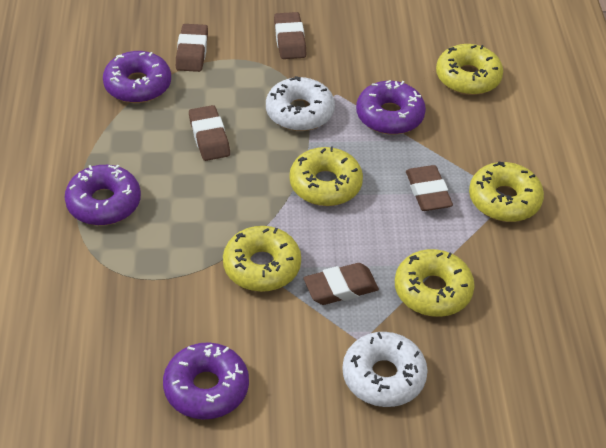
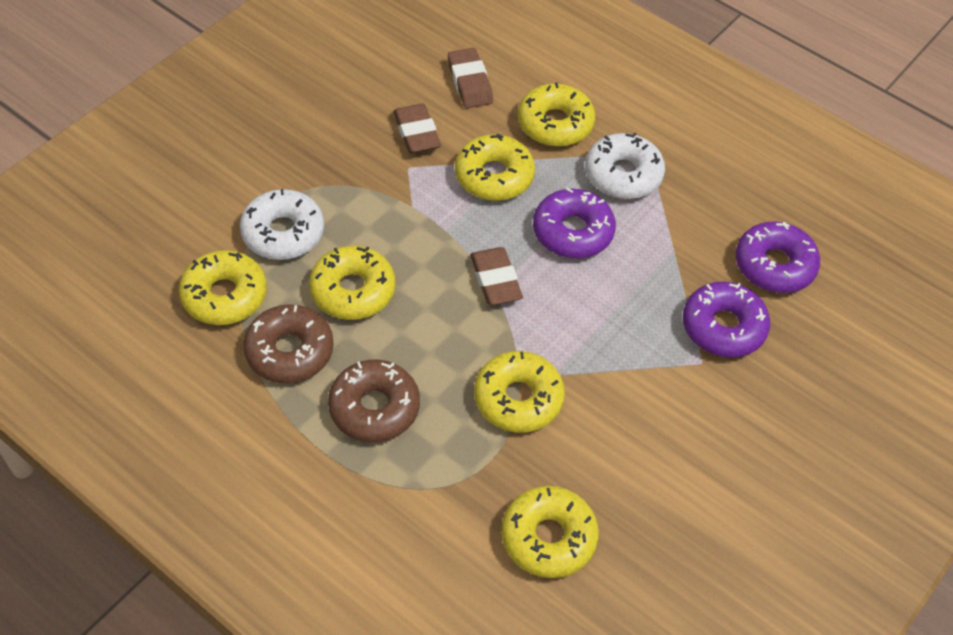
brown donut: none = 0 -> [243,304,334,383] [328,360,420,442] = 2
brown eraser: [176,24,208,72] [189,105,230,161] [274,12,306,59] [304,263,379,305] [406,165,453,211] = 5 -> [393,103,441,153] [448,48,493,108] [470,247,523,305] = 3
purple donut: [65,165,141,226] [103,51,171,103] [163,342,249,419] [356,80,426,135] = 4 -> [533,188,616,258] [683,281,770,358] [736,222,820,293] = 3
yellow donut: [223,226,301,292] [289,146,363,206] [395,249,475,317] [436,44,503,95] [469,161,544,222] = 5 -> [179,250,267,325] [309,246,396,320] [455,134,535,201] [474,351,565,433] [501,486,599,578] [518,82,596,147] = 6

